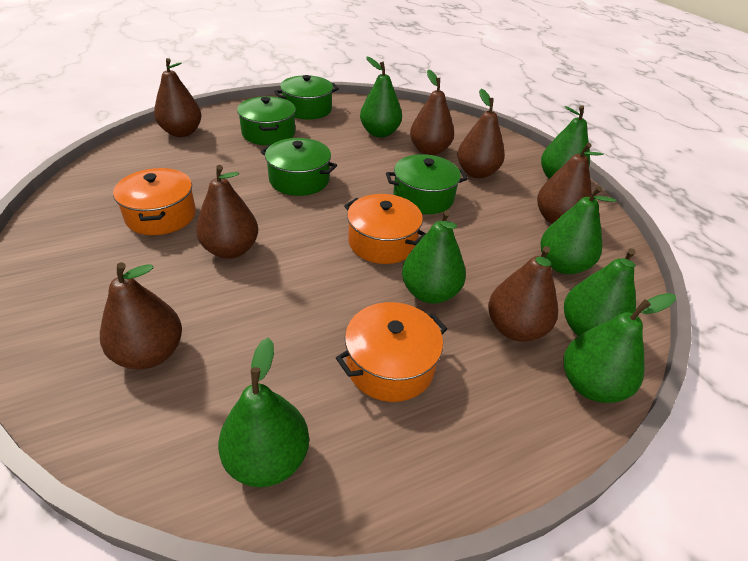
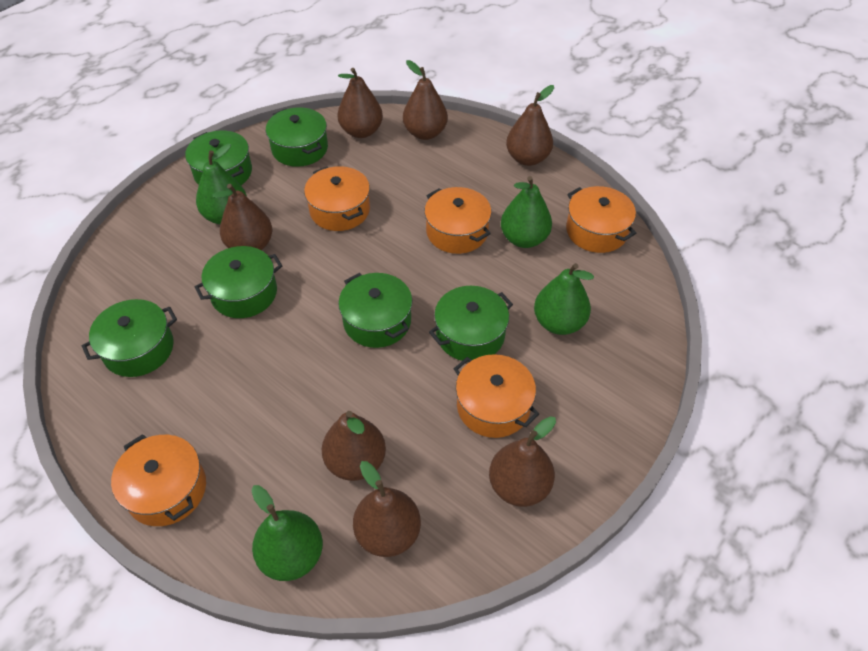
green pear: [218,338,309,487] [360,57,402,137] [402,210,466,304] [540,186,617,274] [541,105,590,179] [564,248,636,336] [564,293,676,403] = 7 -> [196,144,247,224] [251,485,323,581] [501,176,552,248] [534,263,594,335] = 4
green pot: [237,96,296,145] [261,138,337,196] [274,75,339,119] [386,154,468,214] = 4 -> [82,299,177,377] [185,131,252,185] [194,246,282,318] [266,107,328,167] [338,273,412,348] [429,286,513,362] = 6
orange pot: [113,168,196,235] [336,302,447,402] [344,194,426,264] = 3 -> [111,434,206,526] [304,166,370,231] [424,187,491,254] [454,354,539,438] [566,186,636,253] = 5

